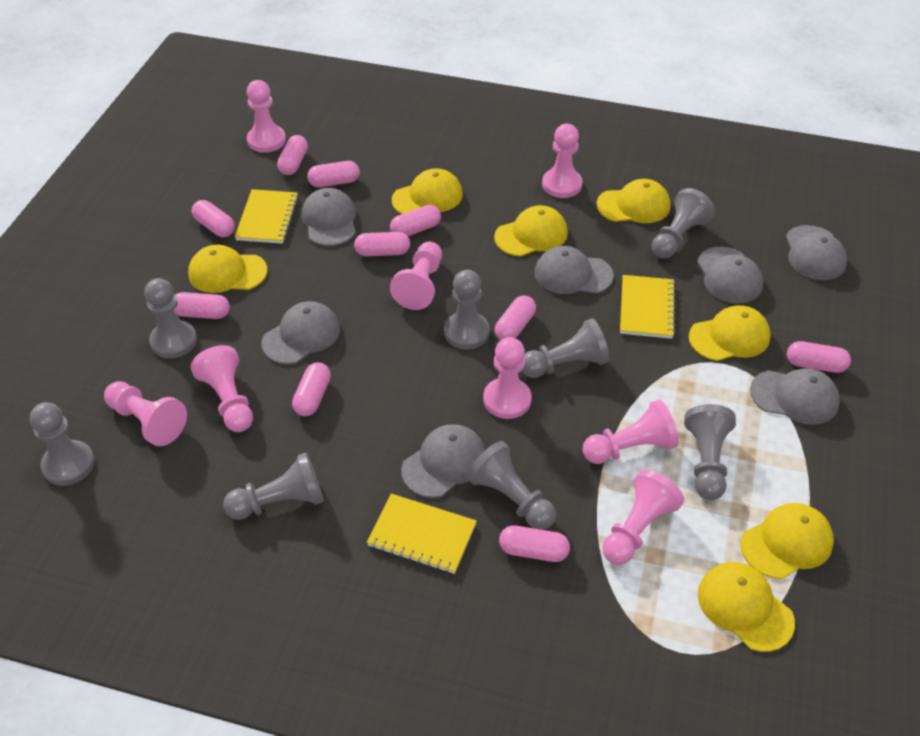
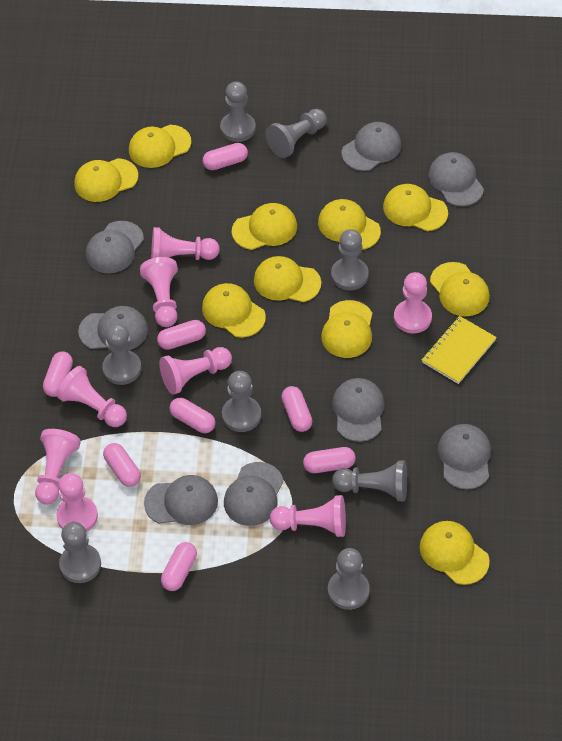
grey cap: [262,301,340,364] [302,188,356,246] [401,424,485,498] [534,246,614,294] [697,247,763,304] [750,368,840,425] [786,225,847,280] = 7 -> [78,306,148,350] [86,221,144,274] [144,475,218,525] [224,462,284,526] [332,378,384,442] [341,122,401,171] [428,152,484,206] [438,424,491,489] = 8
pink capsule: [174,292,230,319] [192,200,235,237] [277,135,308,175] [292,362,331,416] [307,161,360,187] [354,232,410,256] [390,205,441,236] [495,295,536,340] [499,525,570,562] [787,341,851,373] = 10 -> [43,351,73,397] [103,443,141,487] [157,320,206,350] [161,542,197,591] [169,398,216,433] [203,143,248,170] [281,386,312,432] [303,447,356,473] = 8
yellow cap: [188,245,267,293] [392,168,463,214] [494,205,568,256] [597,179,670,223] [689,305,771,361] [698,562,795,652] [741,503,834,579] = 7 -> [74,158,138,202] [129,125,191,168] [202,283,266,338] [232,203,297,250] [254,256,321,302] [318,199,381,250] [321,300,372,358] [383,184,448,231] [420,521,490,585] [430,262,490,316] = 10
yellow notebook: [235,189,299,244] [367,494,477,574] [620,275,676,339] = 3 -> [422,316,497,384] = 1

